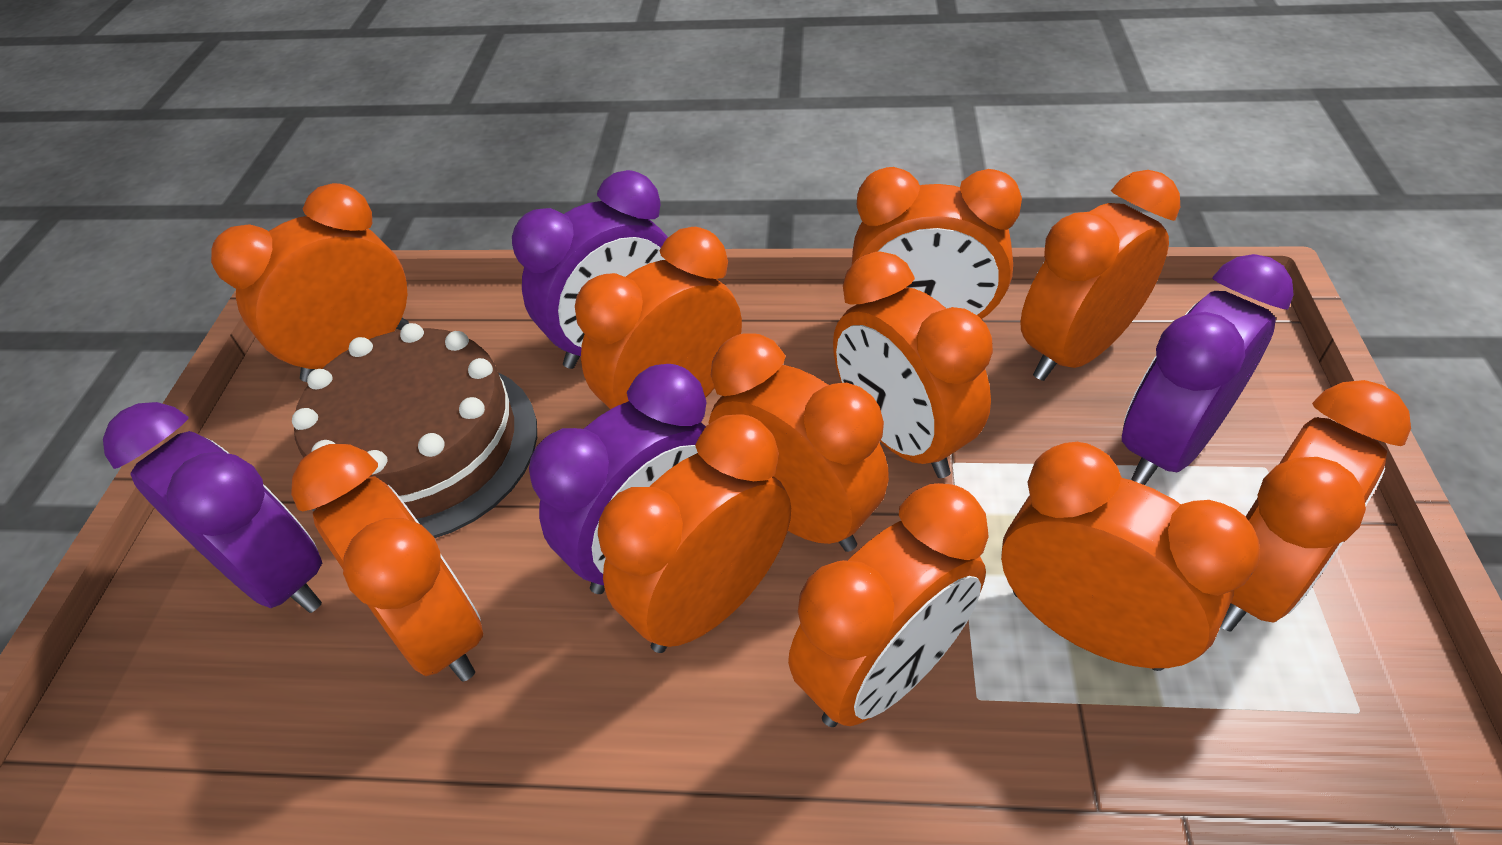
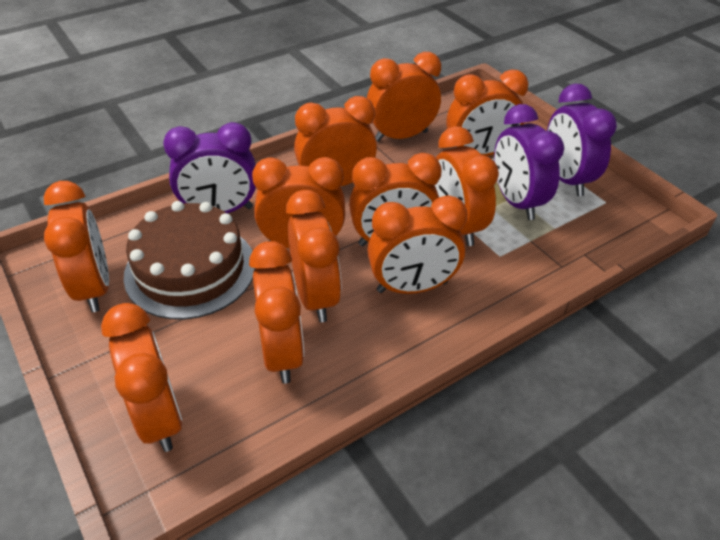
purple clock: [103,402,322,613] [512,170,668,369] [529,364,706,594] [1122,254,1294,485] = 4 -> [163,122,256,213] [494,104,564,220] [547,84,617,196] = 3

